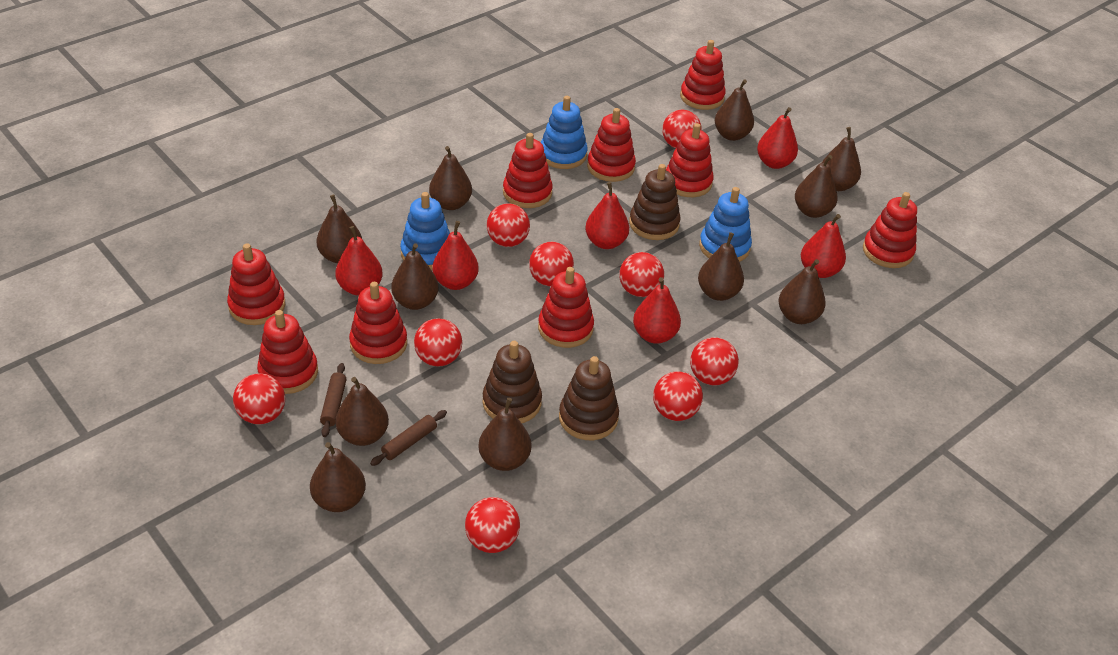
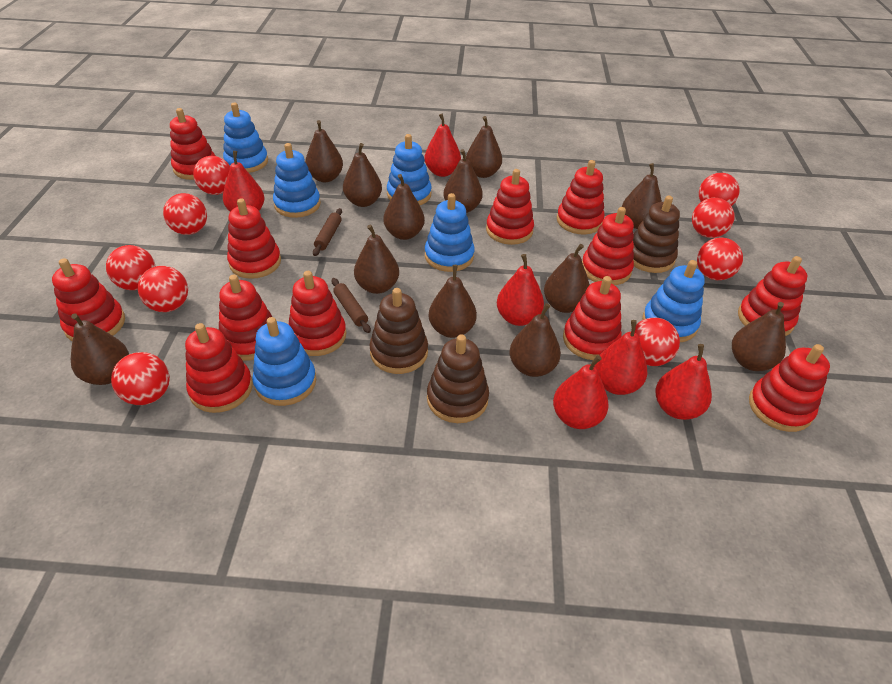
blue stacking toy: [400,192,450,270] [541,96,588,169] [699,187,752,262] = 3 -> [223,102,268,173] [252,317,316,406] [273,143,321,218] [387,134,432,205] [425,193,475,272] [642,260,705,342] = 6
brown pear: [310,442,366,512] [316,195,362,263] [336,377,389,446] [391,243,438,310] [429,146,472,210] [478,398,531,471] [698,232,744,301] [715,80,754,141] [779,259,826,324] [795,155,838,218] [822,127,861,191] = 11 -> [71,313,129,385] [305,120,343,182] [343,143,382,207] [354,224,399,294] [383,174,425,240] [429,265,477,338] [444,149,483,213] [466,116,502,178] [509,303,561,377] [544,244,590,313] [622,163,662,229] [732,302,786,371] = 12
red stacking toy: [227,243,285,325] [257,310,318,394] [349,282,407,364] [503,133,553,208] [538,267,594,348] [587,108,636,182] [666,123,714,197] [680,40,726,110] [863,192,917,268] = 9 -> [52,258,125,341] [170,108,215,180] [185,323,253,413] [219,275,272,361] [227,198,281,279] [288,271,346,356] [486,169,534,245] [557,160,605,234] [563,276,622,360] [582,207,634,285] [738,256,807,336] [749,344,830,432] = 12

